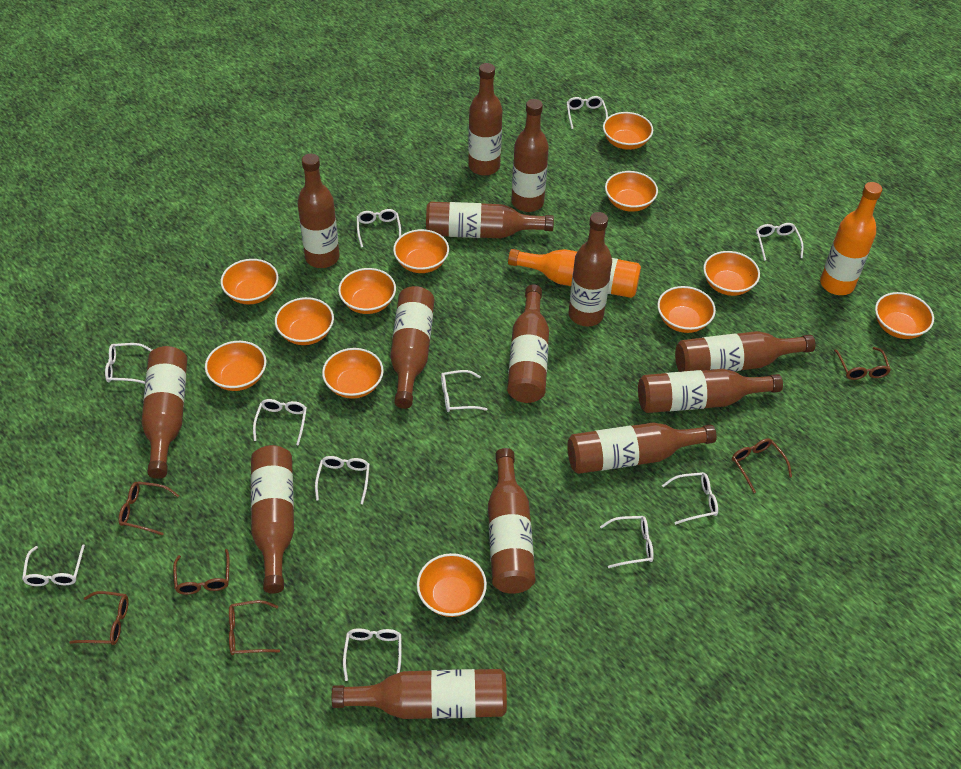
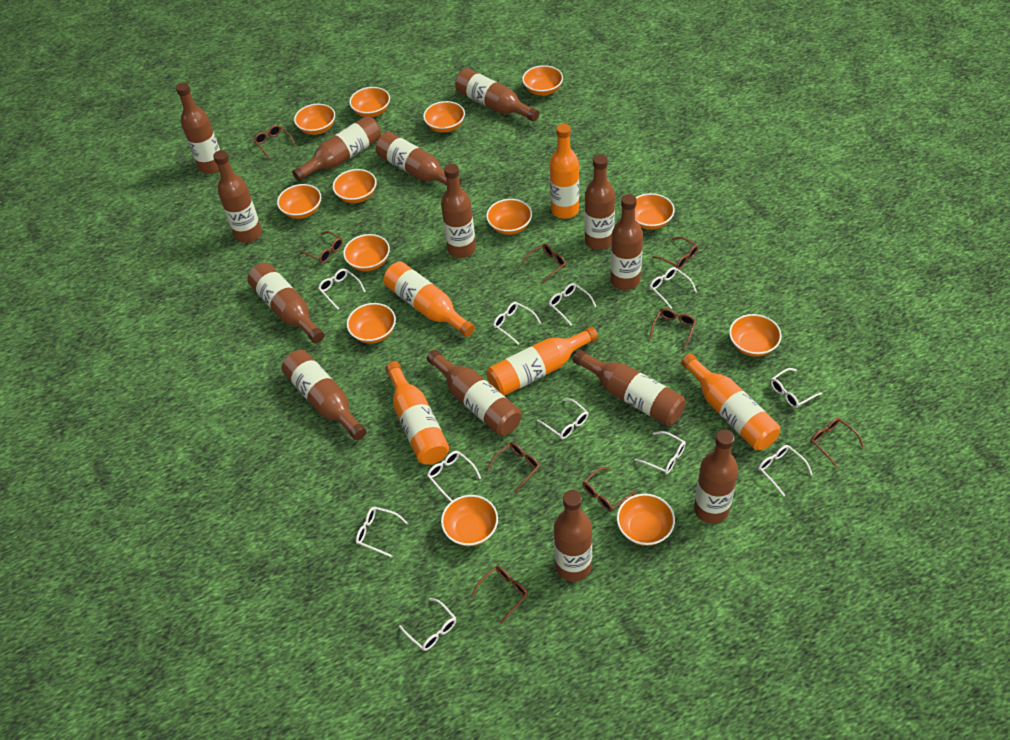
brown glasses: [69,591,129,645] [118,481,179,536] [173,549,229,595] [229,600,280,655] [732,438,792,493] [834,347,891,380] = 6 -> [254,125,295,159] [300,231,343,263] [471,566,528,624] [487,442,540,493] [521,244,566,284] [582,467,637,512] [649,308,696,349] [652,237,698,269] [810,418,864,468] = 9
orange bottle: [508,249,641,298] [820,182,882,295] = 2 -> [383,261,475,337] [385,361,449,465] [487,326,598,396] [549,124,579,219] [681,353,780,450] = 5
orange bowl: [205,341,266,391] [221,259,279,305] [275,297,334,345] [322,348,384,399] [338,268,396,314] [393,229,449,273] [417,553,487,617] [603,112,653,150] [605,171,658,212] [657,286,716,333] [703,251,760,296] [875,292,934,339] = 12 -> [277,184,321,219] [294,104,335,135] [333,169,377,203] [343,234,390,271] [347,303,396,344] [349,87,390,117] [423,101,465,133] [441,495,498,546] [486,199,532,235] [522,65,563,96] [617,494,675,546] [635,193,675,230] [729,314,781,357] = 13

